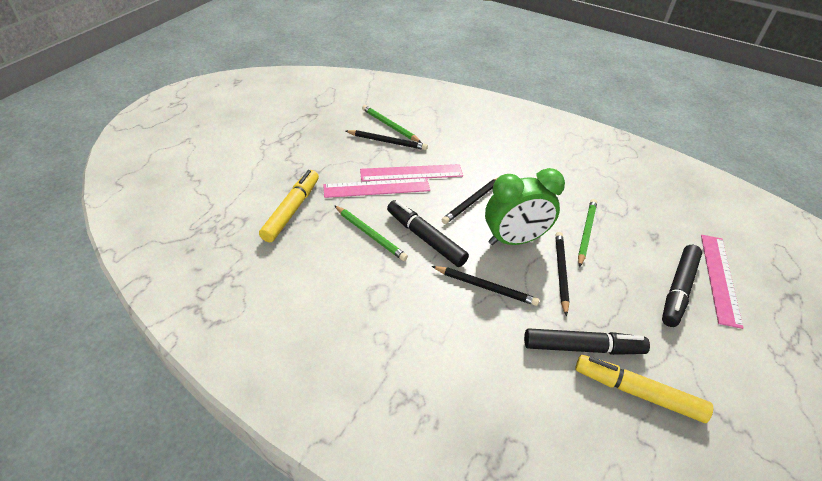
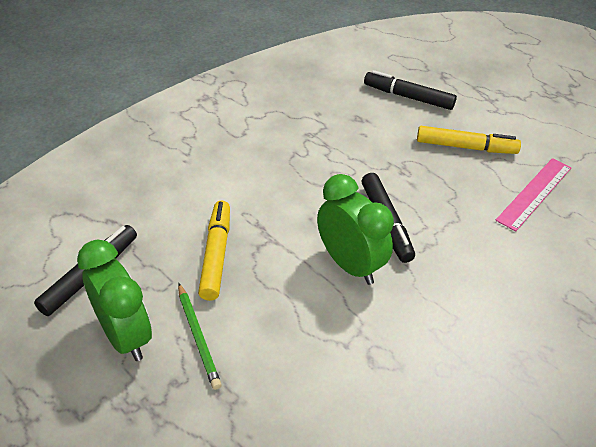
black pencil: [346,130,428,150] [432,266,539,306] [442,178,497,224] [555,232,570,316] = 4 -> none = 0
green clock: [485,168,565,245] = 1 -> [77,240,152,361] [317,174,394,285] = 2
green pencil: [334,205,408,261] [362,105,422,143] [578,199,597,267] = 3 -> [178,283,222,390] = 1
pink ruler: [323,178,430,198] [360,164,463,181] [701,235,743,329] = 3 -> [495,158,571,232] = 1

